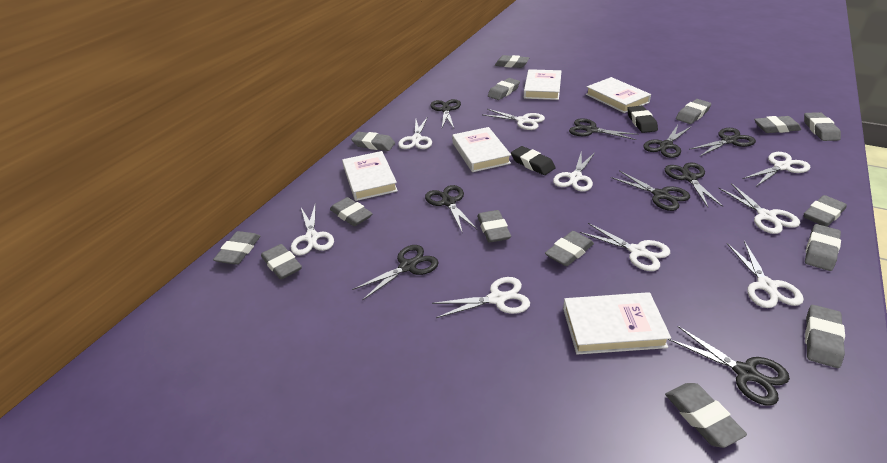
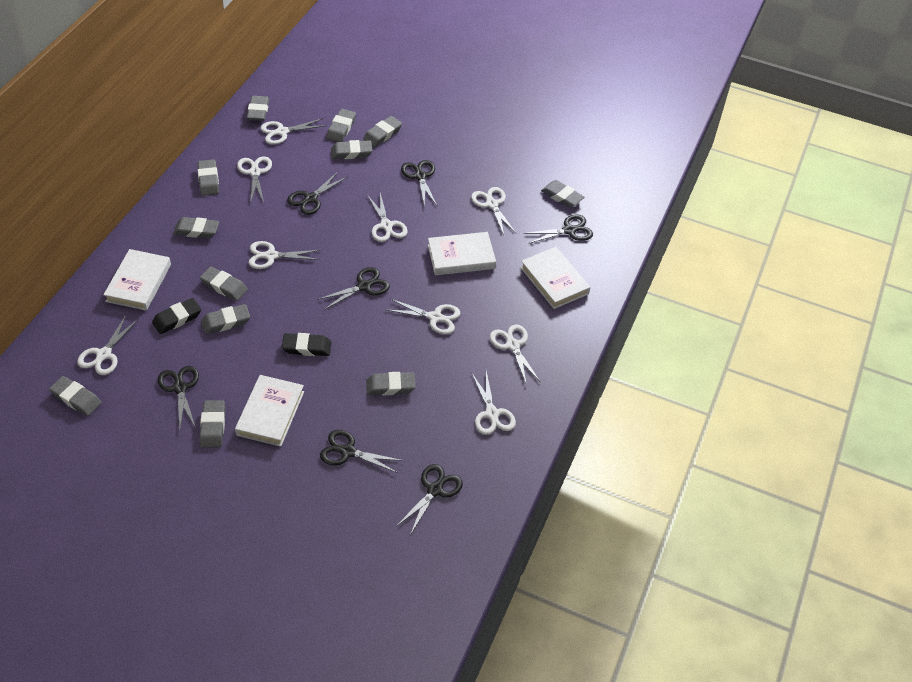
black scissors: [352,245,439,301] [425,185,477,231] [430,99,461,128] [569,118,639,140] [611,170,690,211] [643,125,691,158] [665,162,723,207] [668,326,790,405] [689,128,756,156] = 9 -> [157,366,199,428] [287,172,347,215] [317,267,390,310] [320,430,403,473] [397,464,463,535] [401,160,437,207] [523,214,593,244] = 7
grey eraser: [213,231,260,265] [261,244,302,280] [330,197,373,226] [351,132,395,151] [477,210,511,243] [488,78,520,100] [495,55,529,68] [545,231,594,266] [665,383,747,448] [676,99,712,124] [754,116,802,133] [804,112,841,141] [804,195,847,227] [805,224,841,271] [805,305,845,368] = 15 -> [49,376,102,416] [173,217,219,238] [198,159,219,196] [200,266,248,301] [200,400,225,448] [201,304,250,334] [247,96,269,121] [326,109,356,142] [331,140,373,159] [363,116,402,147] [366,372,416,395] [541,180,584,208] = 12
white book: [342,151,398,201] [452,127,511,172] [524,69,562,100] [563,292,671,355] [586,77,651,113] = 5 -> [103,249,171,311] [235,375,304,447] [428,232,496,275] [520,247,590,309] = 4

